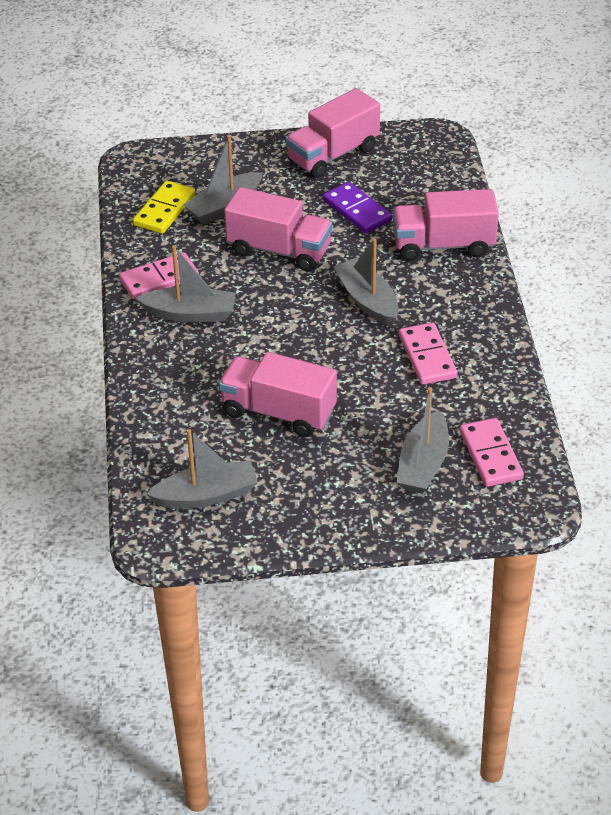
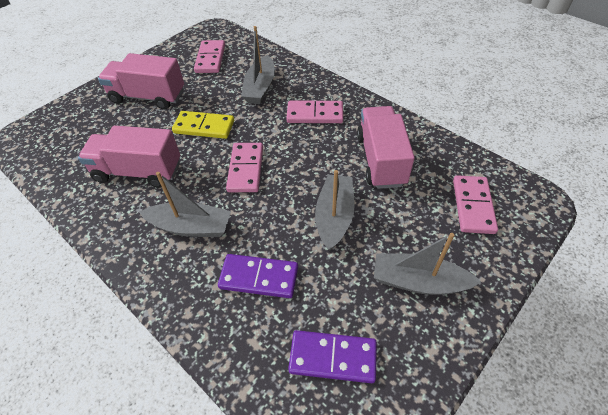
grey boat: [136,245,236,322] [147,429,258,509] [183,135,263,225] [333,239,399,326] [397,387,449,494] = 5 -> [139,172,231,237] [241,26,275,104] [315,170,355,251] [374,233,481,295] = 4
pink domino: [119,252,199,299] [399,322,457,385] [460,418,524,487] = 3 -> [194,40,225,73] [226,143,263,192] [286,100,343,123] [453,175,498,234] = 4
pink truck: [219,352,337,437] [224,187,332,271] [286,88,380,178] [393,189,499,261] = 4 -> [78,125,180,188] [98,53,184,110] [357,106,415,189] = 3
purple domino: [323,182,392,234] = 1 -> [218,254,298,298] [288,330,377,383] = 2

